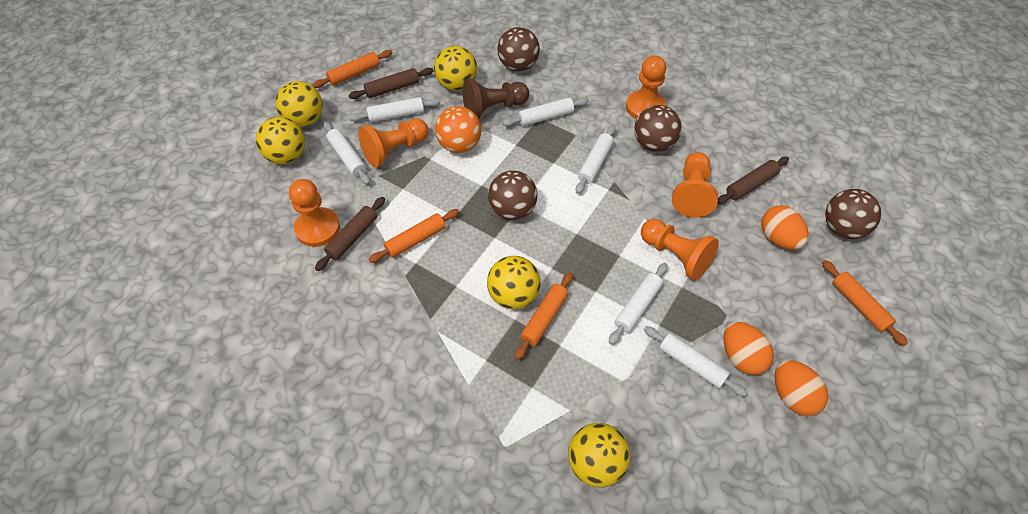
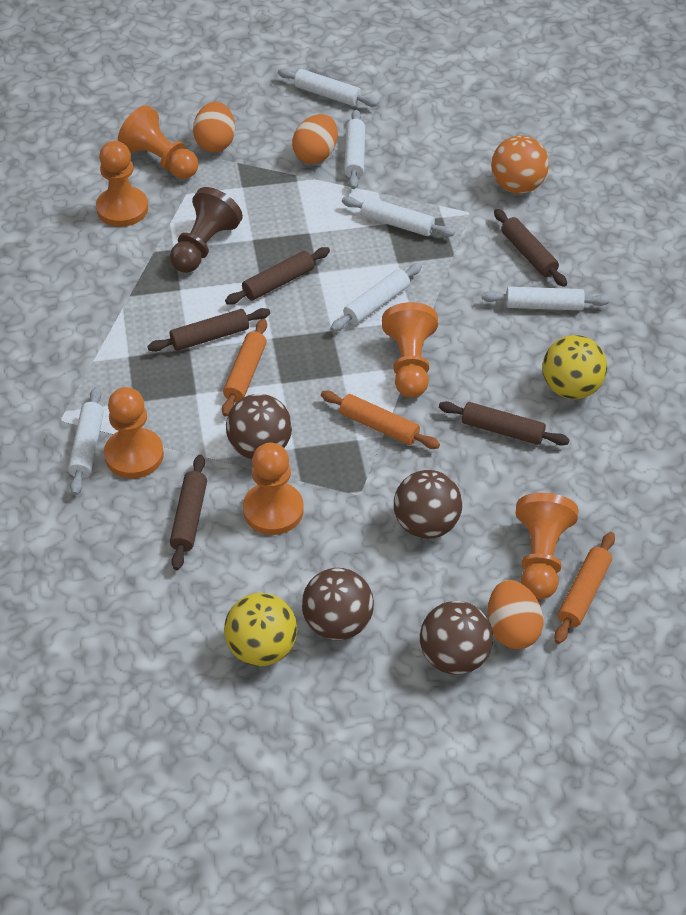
brown rolling pin: [315,197,385,271] [348,68,434,99] [718,157,789,204] = 3 -> [148,308,270,352] [170,455,207,570] [225,247,330,305] [439,401,570,446] [494,209,567,287] = 5
orange pawn: [289,179,340,247] [358,119,428,168] [626,55,666,119] [641,219,719,280] [672,152,718,217] = 5 -> [96,141,148,227] [104,387,164,479] [118,105,198,179] [243,443,304,535] [382,302,438,398] [516,493,578,600] = 6
orange rolling pin: [313,50,392,88] [368,209,459,263] [515,272,573,360] [822,260,908,346] = 4 -> [222,319,267,416] [321,391,440,449] [554,532,615,644] = 3
yellow ball: [256,117,305,164] [276,81,323,127] [434,46,477,91] [487,256,541,309] [568,423,630,487] = 5 -> [224,593,297,666] [542,335,607,399] = 2

